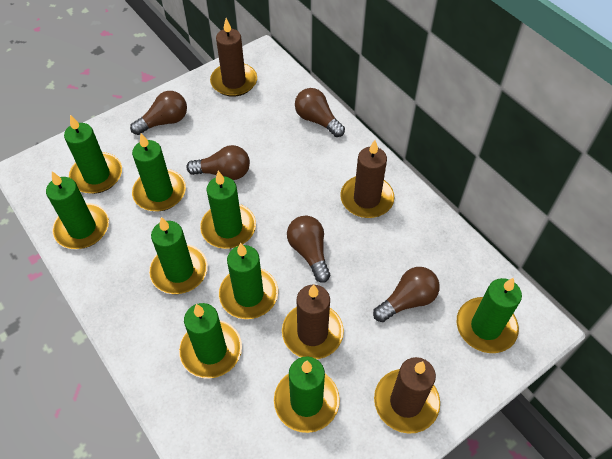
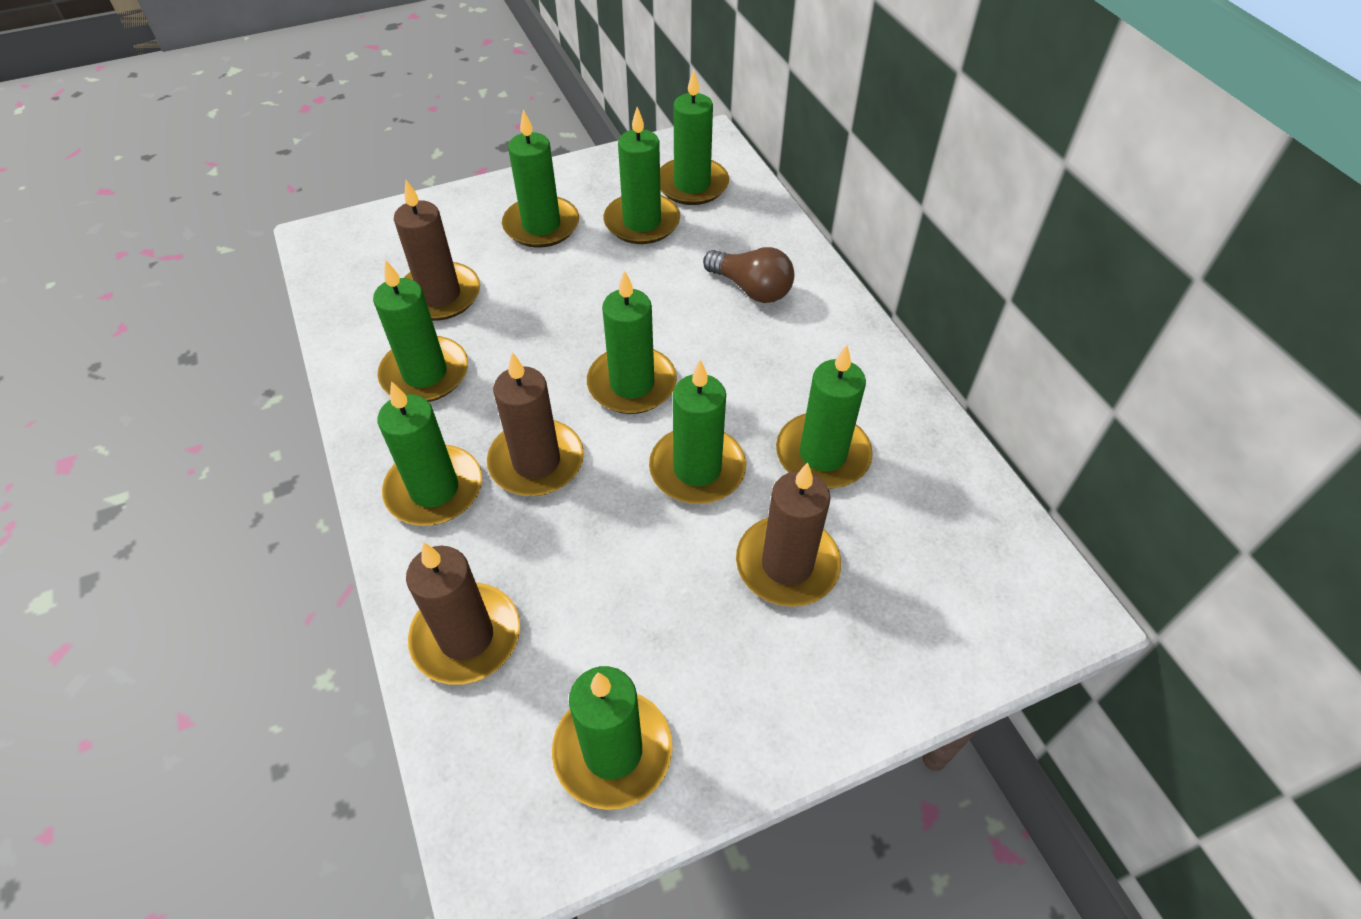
brown light bulb: [130,91,187,135] [187,145,250,180] [287,216,330,283] [295,88,345,137] [373,267,440,322] = 5 -> [703,247,794,303] = 1

